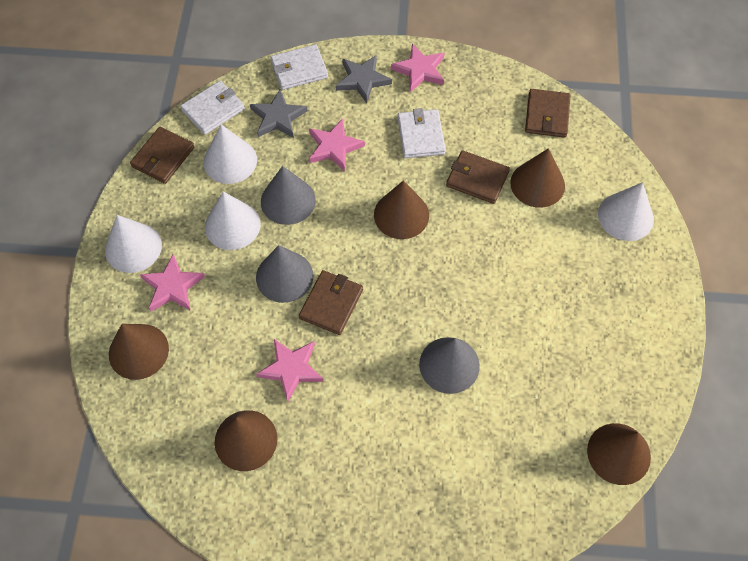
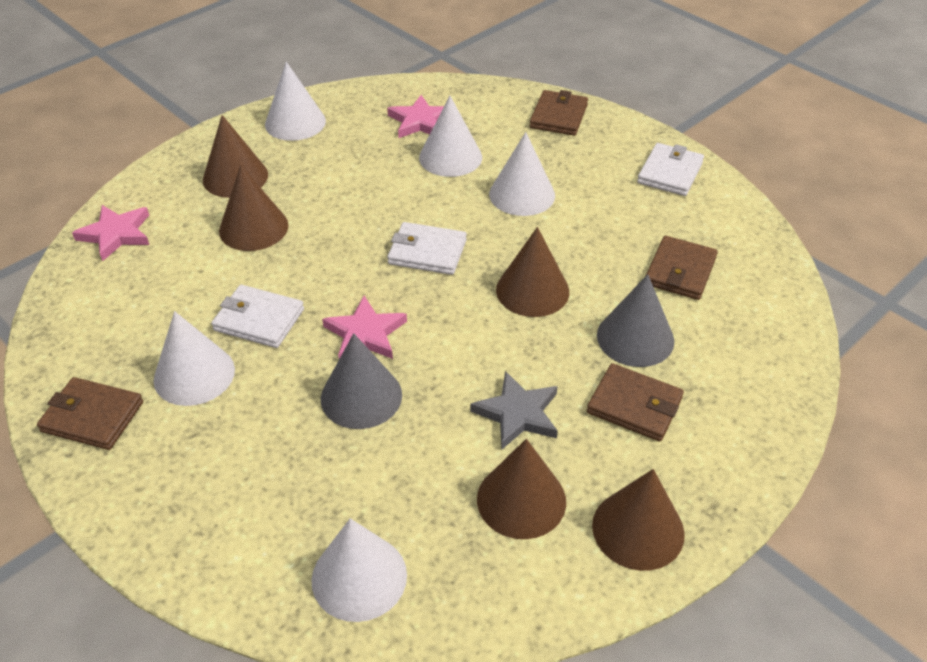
grey cone: [256,245,313,303] [261,166,316,225] [419,337,480,394] = 3 -> [321,333,402,429] [597,274,674,367] = 2
grey star: [250,89,308,138] [336,55,392,103] = 2 -> [470,371,558,449] = 1
pink star: [140,254,205,311] [256,339,324,402] [309,119,365,171] [391,44,444,92] = 4 -> [72,205,149,261] [322,296,407,359] [387,95,444,138] = 3
white cone: [105,215,162,273] [203,124,257,184] [205,192,261,250] [598,182,654,241] = 4 -> [154,311,235,406] [265,62,326,141] [311,518,407,622] [419,96,482,177] [489,132,555,216] = 5

